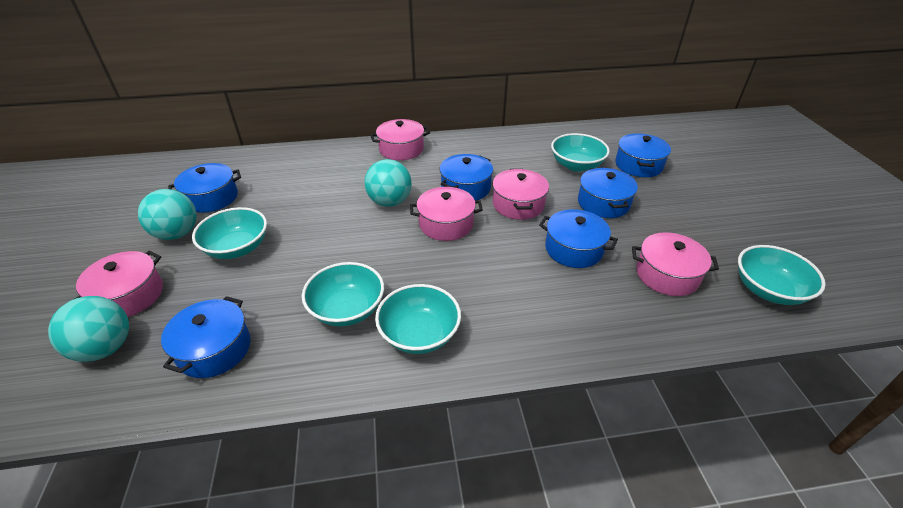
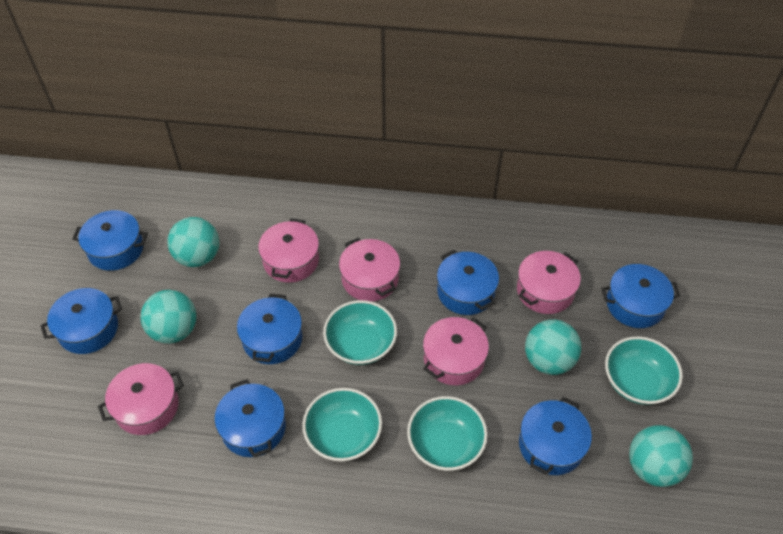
blue pot: [161,296,251,378] [168,163,241,213] [440,154,493,200] [539,209,618,268] [578,167,638,218] [615,133,671,177] = 6 -> [40,288,122,354] [72,210,148,271] [215,379,286,457] [237,294,302,364] [437,250,499,315] [519,397,592,475] [601,264,680,328] = 7
turquoise ball: [48,296,129,362] [138,189,196,240] [364,159,412,206] = 3 -> [141,290,196,344] [167,217,219,267] [525,319,581,375] [629,425,693,487] = 4
turquoise bowl: [192,207,267,259] [302,262,384,327] [375,284,461,354] [551,133,610,172] [738,245,826,305] = 5 -> [302,388,382,461] [323,300,397,365] [407,396,488,471] [605,336,683,405] = 4

